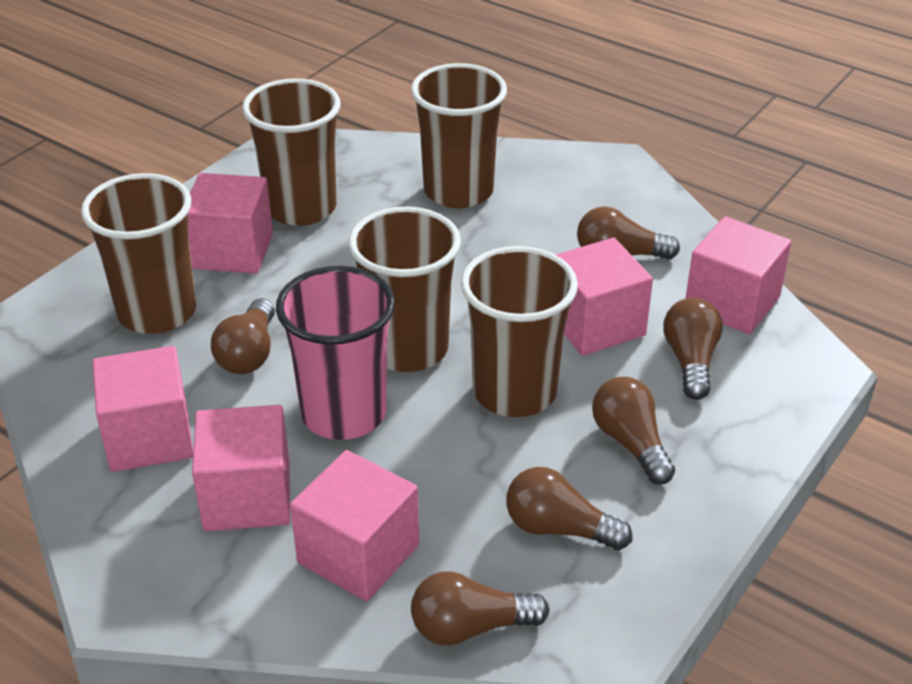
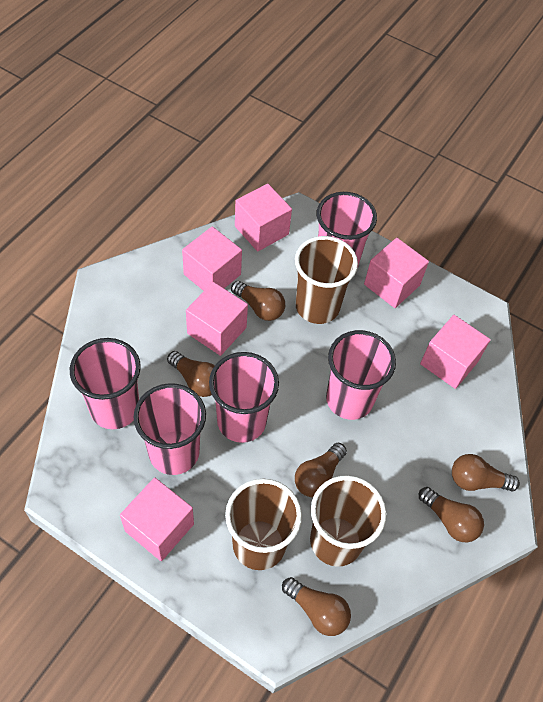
brown cup: [81,173,196,334] [242,78,340,226] [349,207,461,372] [411,63,507,208] [461,246,578,417] = 5 -> [225,479,302,570] [295,236,358,324] [310,475,386,567] = 3
pink cup: [276,266,395,440] = 1 -> [70,338,141,429] [133,383,206,475] [209,352,279,443] [317,192,377,266] [326,330,396,420] = 5

